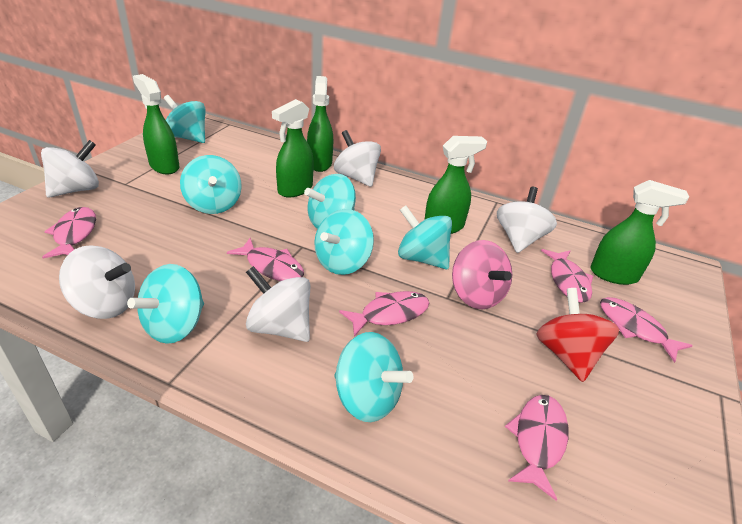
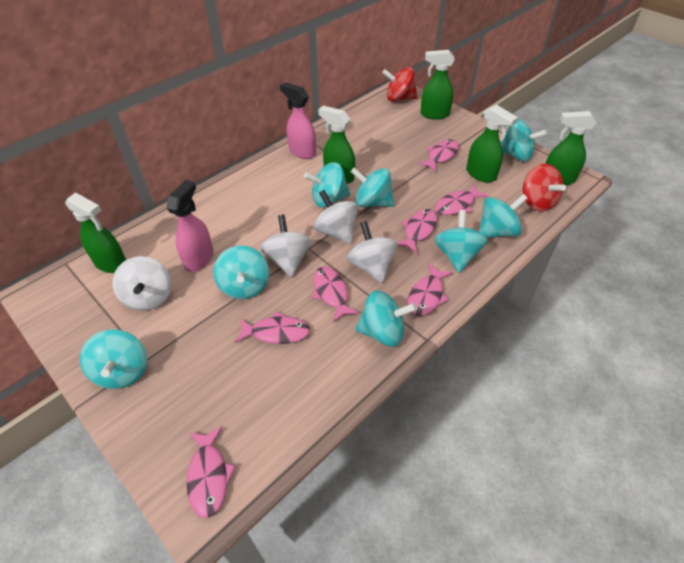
pink fish: [42,207,96,259] [227,238,304,281] [339,291,429,337] [505,395,569,501] [541,249,593,303] [600,297,693,363] = 6 -> [187,426,236,518] [235,312,310,344] [312,266,359,323] [398,209,438,253] [407,263,453,316] [418,139,459,172] [435,184,489,215] = 7
pink spinning top: [452,240,512,309] = 1 -> none = 0
pink spray bottle: none = 0 -> [166,180,213,272] [280,82,316,159] = 2
red spinning top: [536,288,619,382] = 1 -> [382,67,418,102] [523,164,566,212] = 2
turquoise spinning top: [127,264,204,344] [164,95,206,143] [180,155,242,214] [304,174,356,229] [314,209,374,275] [334,332,413,422] [398,205,452,269] = 7 -> [80,329,147,389] [213,246,269,299] [304,162,350,207] [351,168,394,207] [355,291,417,347] [435,210,488,273] [479,194,528,238] [500,119,547,162] = 8
white spinning top: [41,140,99,198] [59,245,135,319] [246,266,310,342] [334,130,381,187] [497,187,557,253] = 5 -> [112,256,172,311] [260,215,312,277] [314,190,358,244] [347,221,398,283] = 4

